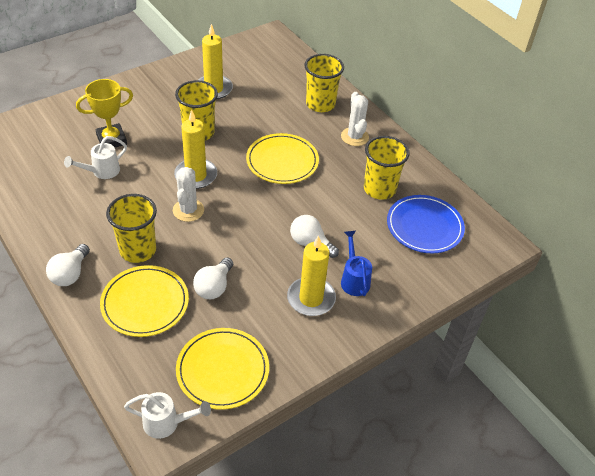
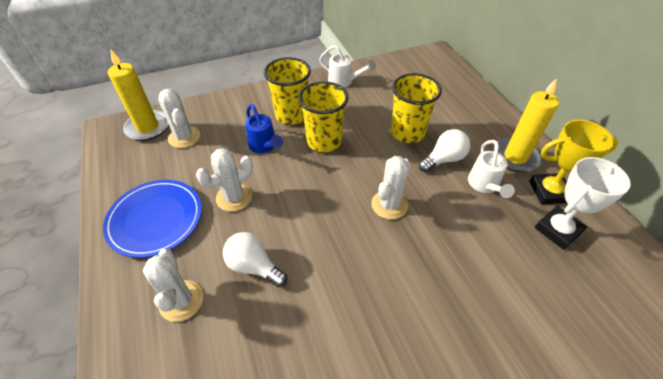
white cactus: [173,167,204,222] [341,92,369,146] = 2 -> [143,249,203,322] [158,88,200,148] [196,148,253,212] [371,156,410,220] = 4
white light bulb: [46,244,90,286] [193,257,233,299] [290,215,339,258] = 3 -> [223,232,287,287] [419,129,471,172] = 2
white trophy: none = 0 -> [535,157,631,250] = 1
yellow candle: [174,109,217,189] [198,24,233,100] [287,235,336,316] = 3 -> [108,49,168,141] [493,78,559,172] = 2
yellow cup: [106,194,157,263] [175,80,218,141] [304,54,344,112] [364,136,410,200] = 4 -> [264,57,311,125] [298,81,349,152] [391,73,442,143] = 3
yellow plate: [100,265,189,337] [176,328,269,410] [246,133,319,184] = 3 -> none = 0

